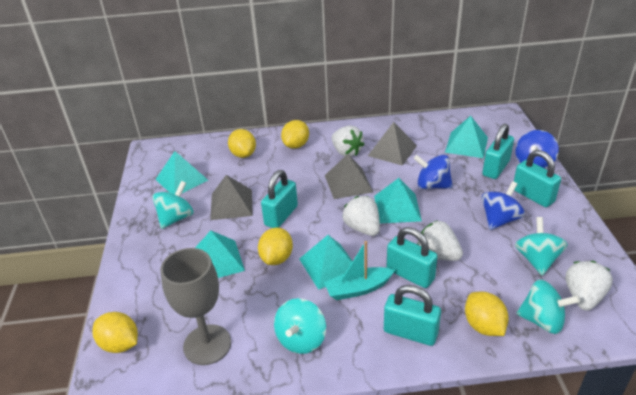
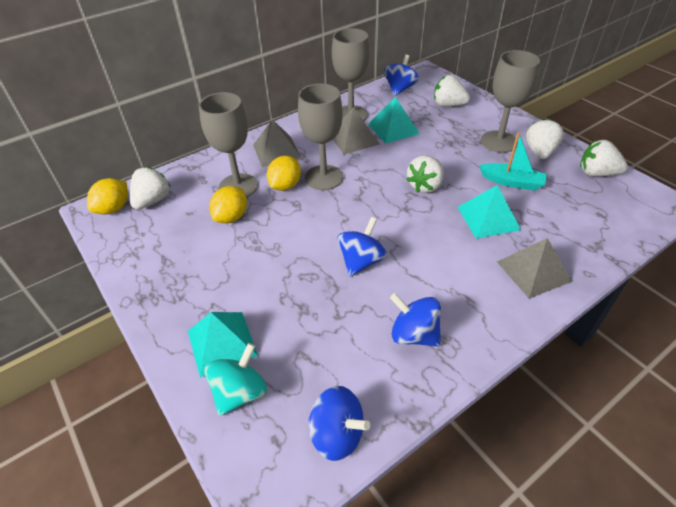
blue spinning top: [414,155,453,189] [481,181,525,230] [515,130,559,169] = 3 -> [308,386,370,461] [338,217,387,276] [384,55,419,96] [390,293,441,347] = 4
grey goblet: [160,248,231,365] = 1 -> [199,92,258,198] [298,83,343,190] [332,28,370,121] [481,50,540,153] = 4
turquoise padlock: [261,170,298,228] [384,285,441,346] [387,227,438,288] [482,124,514,179] [514,150,561,207] = 5 -> none = 0
turquoise pyramid: [155,151,208,194] [195,231,245,278] [299,235,353,290] [374,178,422,223] [445,116,488,158] = 5 -> [188,312,258,378] [368,97,420,144] [458,185,521,239] = 3
turquoise spinning top: [152,181,194,229] [274,298,326,354] [515,217,568,276] [516,279,580,334] = 4 -> [204,343,267,416] = 1
white strawberry: [332,125,365,157] [342,196,380,236] [417,220,463,261] [566,261,613,311] = 4 -> [130,167,170,210] [406,155,444,193] [434,75,470,107] [526,118,564,159] [580,140,628,176] = 5
yellow lemon: [92,312,138,353] [228,129,256,158] [258,227,293,265] [281,120,309,149] [465,292,509,336] = 5 -> [87,178,128,214] [209,186,247,223] [267,156,301,191] = 3

